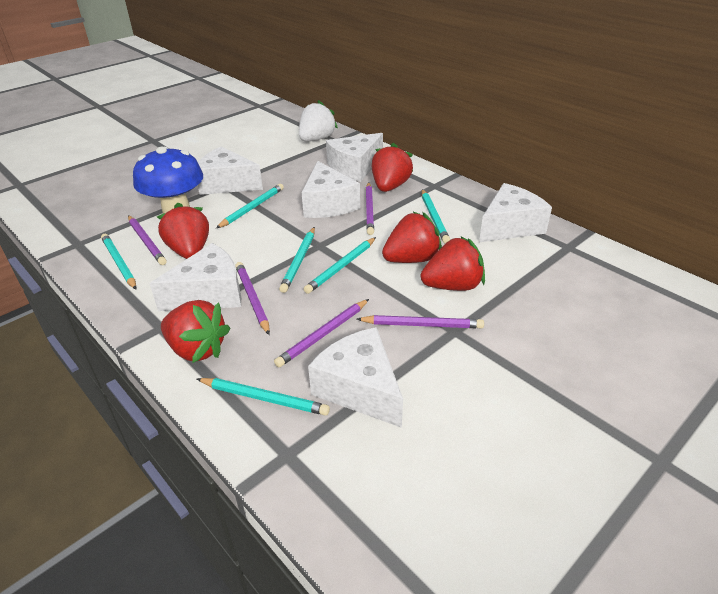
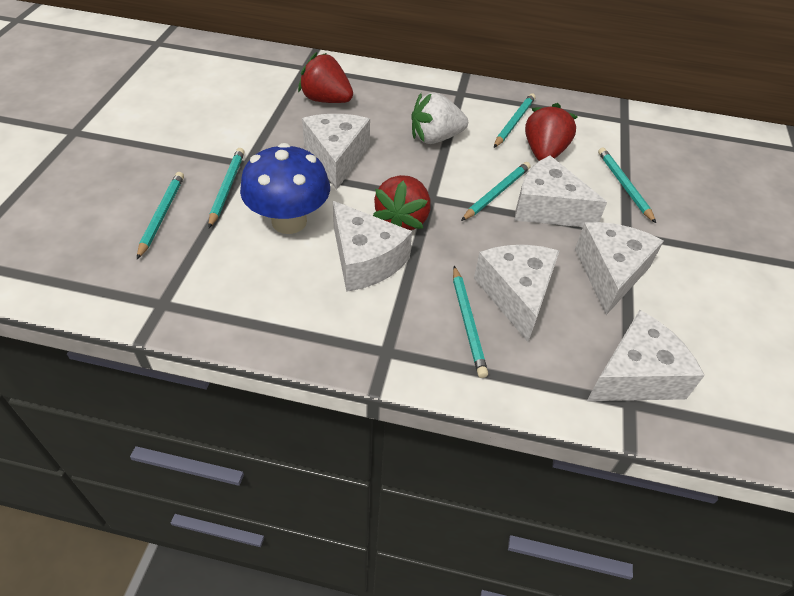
purple pencil: [128,215,167,265] [235,262,270,335] [274,299,369,368] [357,315,484,328] [366,182,374,235] = 5 -> none = 0
red strawberry: [157,203,209,259] [161,300,230,363] [372,143,413,192] [382,212,442,263] [420,236,485,291] = 5 -> [298,52,353,103] [373,175,431,230] [525,103,578,161] = 3

